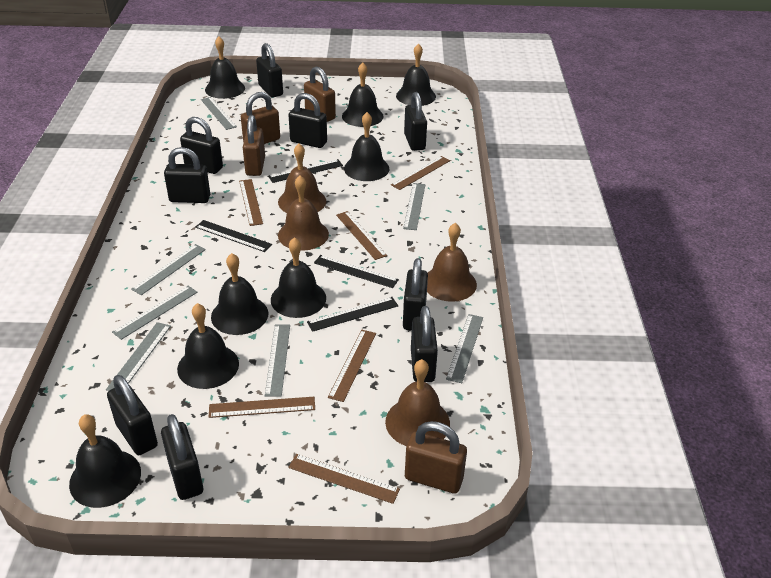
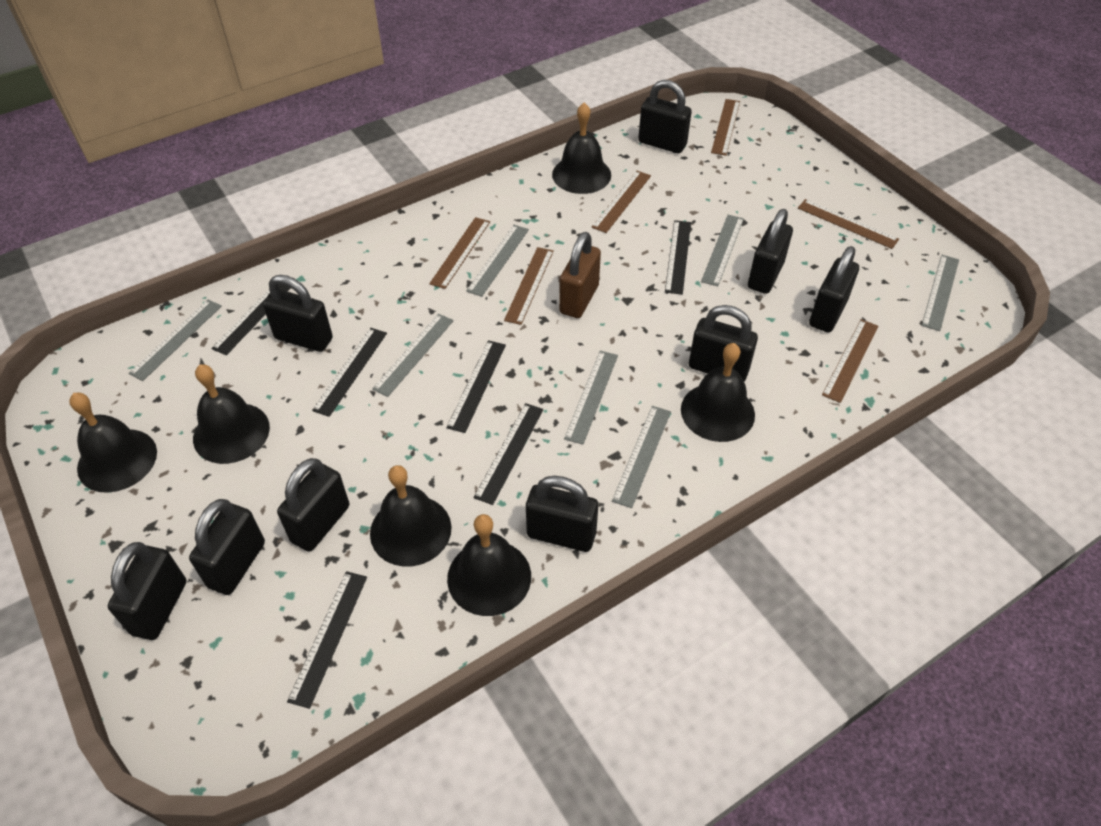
black bell: [69,414,141,508] [177,303,239,389] [205,37,245,99] [211,253,268,335] [271,237,326,318] [342,62,383,127] [344,112,390,181] [396,43,436,106] = 8 -> [69,393,157,493] [193,364,270,464] [370,465,452,567] [447,514,531,616] [552,103,611,194] [681,343,755,442] = 6
black ruler: [195,220,272,252] [268,159,343,183] [307,297,398,332] [314,255,399,288] = 4 -> [211,284,290,355] [287,571,367,709] [312,328,387,417] [446,340,506,433] [474,403,543,505] [665,220,691,295] = 6
brown bell: [278,144,326,213] [278,175,329,251] [385,359,450,446] [427,223,477,302] = 4 -> none = 0
brown padlock: [241,92,280,144] [243,115,265,176] [304,67,336,122] [405,421,467,494] = 4 -> [559,232,601,318] = 1

